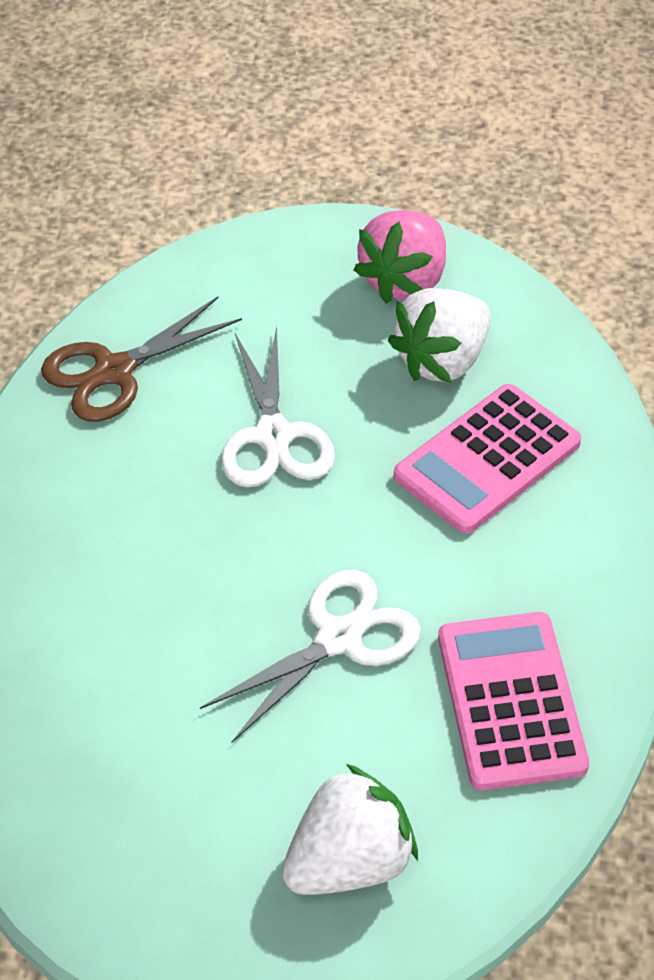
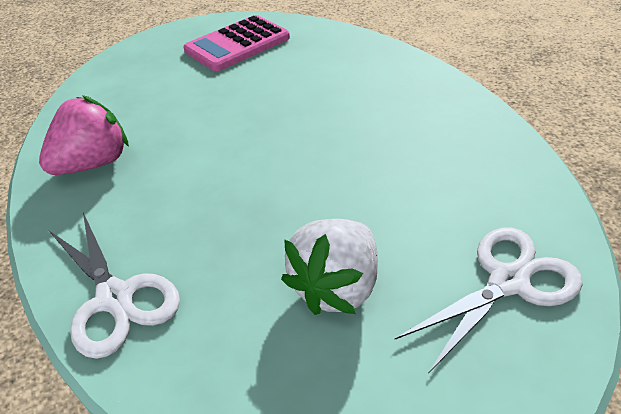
brown scissors: [41,297,242,422] = 1 -> none = 0
pink calculator: [394,384,581,534] [438,612,589,790] = 2 -> [183,15,290,71] = 1
white strawberry: [282,764,418,895] [388,288,491,383] = 2 -> [281,219,378,315] = 1

